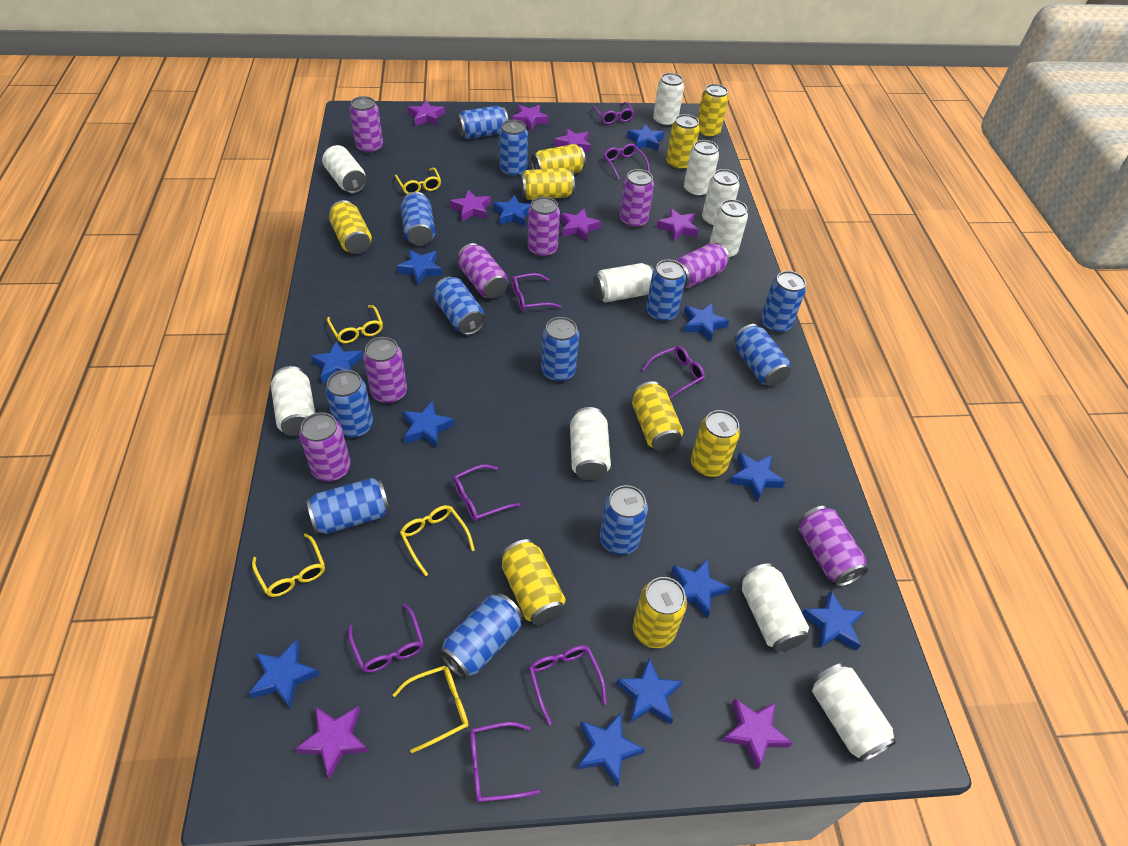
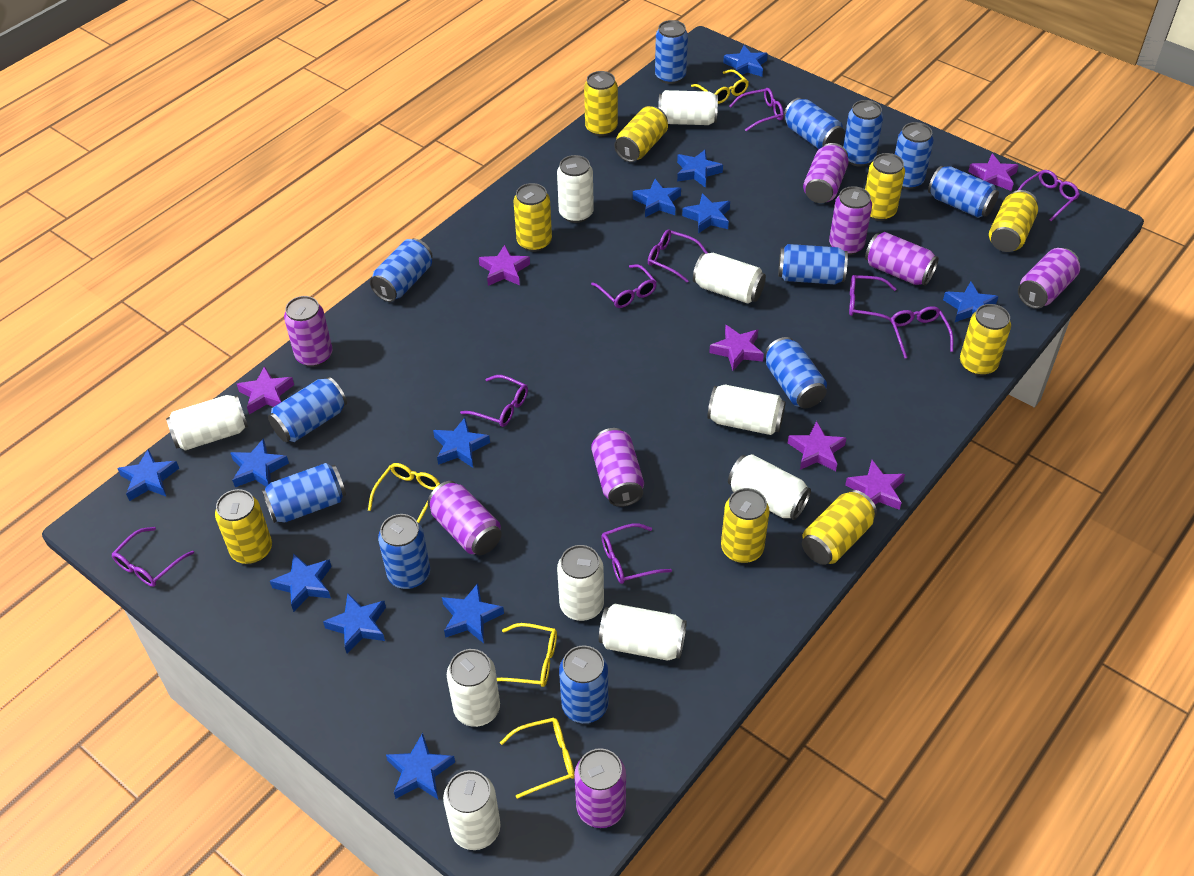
purple glasses: [348,603,424,673] [453,464,520,521] [470,722,540,802] [512,273,561,311] [529,645,607,725] [591,102,635,124] [604,144,650,180] [642,346,705,399] = 8 -> [112,527,194,587] [460,375,528,427] [591,264,657,308] [601,523,672,584] [648,230,708,282] [729,88,784,132] [849,275,897,321] [891,306,954,358] [1018,170,1080,221] = 9
purple star: [295,706,369,779] [408,100,445,126] [450,190,491,221] [512,105,549,130] [554,128,591,152] [561,208,601,241] [657,208,698,240] [722,699,792,769] = 8 -> [237,366,294,414] [479,245,530,286] [709,325,764,371] [788,421,846,471] [845,460,905,510] [968,154,1019,191] = 6
yellow glasses: [252,533,325,597] [327,305,383,343] [392,665,469,753] [395,168,441,194] [400,505,475,576] = 5 -> [368,463,440,523] [497,623,557,687] [500,718,574,799] [691,69,749,104] = 4

